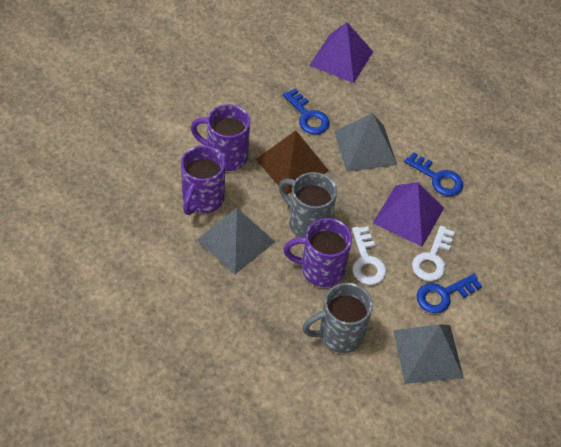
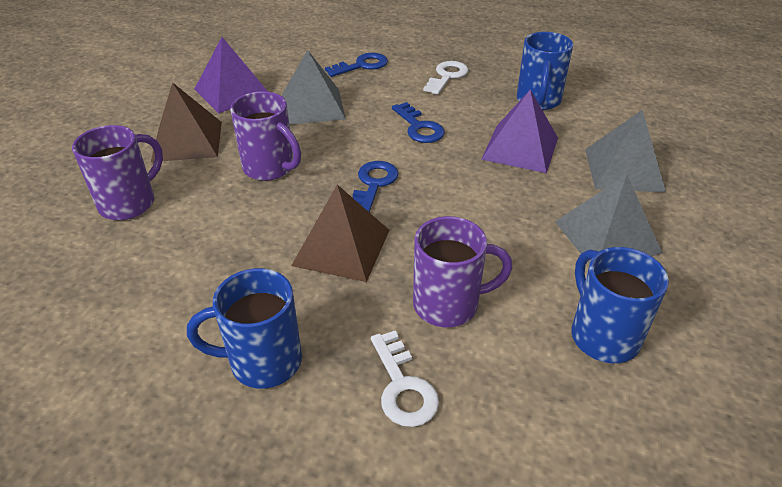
blue mug: none = 0 -> [187,268,302,389] [517,32,573,110] [571,247,669,363] = 3
brown pyramid: [255,130,329,194] = 1 -> [151,82,222,162] [291,185,389,282] = 2
grey mug: [279,172,337,237] [302,283,373,353] = 2 -> none = 0

